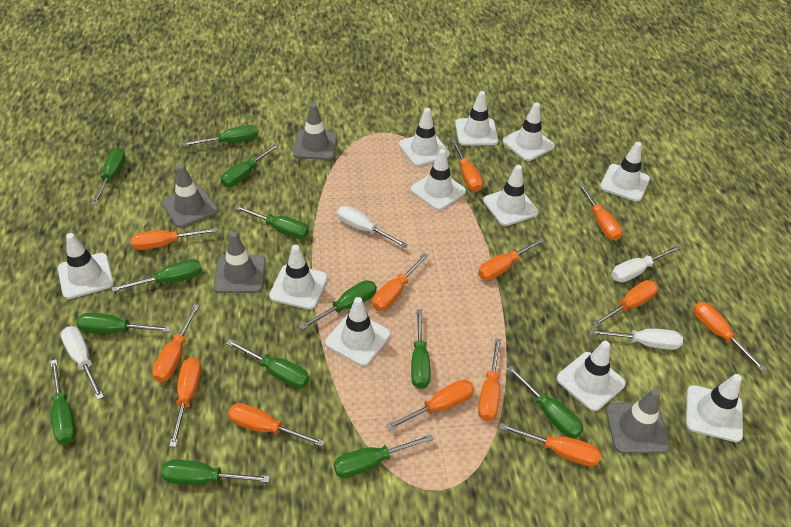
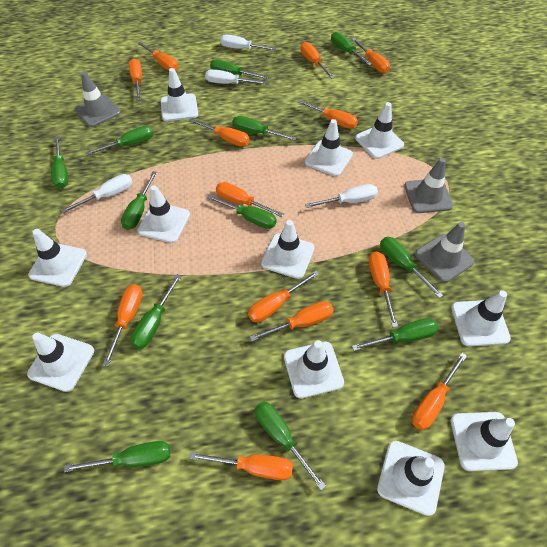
green screwdriver: [50,359,76,444] [76,313,171,334] [91,149,126,205] [112,259,202,292] [161,460,270,485] [182,125,258,146] [221,143,280,187] [226,339,309,388] [234,205,309,239] [299,280,377,330] [333,434,434,478] [411,309,430,389] [507,365,583,438] = 13 -> [51,136,68,189] [64,441,170,472] [86,126,153,156] [121,171,157,230] [130,274,181,349] [207,195,277,229] [210,59,269,79] [232,116,297,141] [255,401,326,491] [331,32,372,65] [352,318,439,351] [380,237,443,298] = 12
grey traffic cone: [162,164,218,228] [214,232,266,293] [293,103,337,160] [606,389,670,453] = 4 -> [75,71,121,127] [404,158,453,213] [415,222,475,282] = 3

